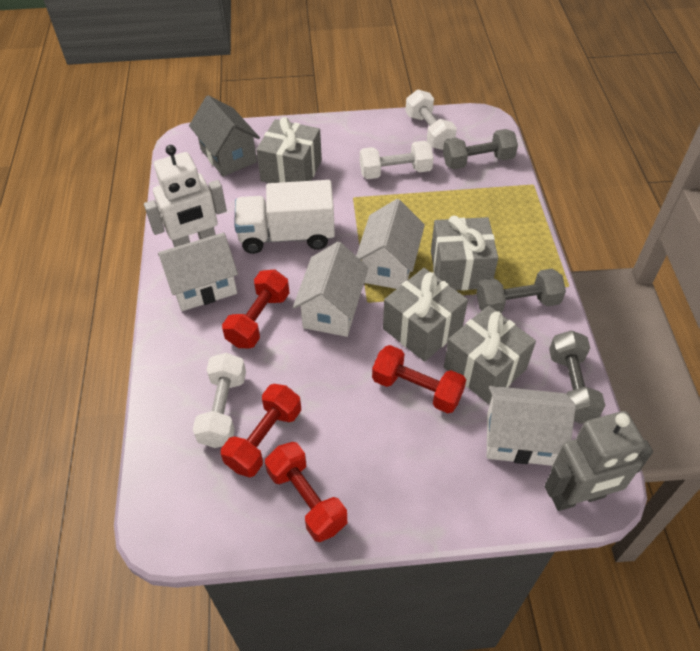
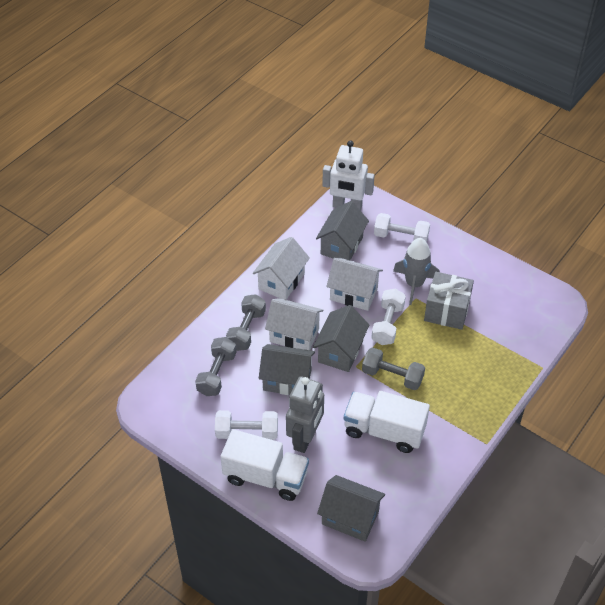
grey gift: [256,117,322,183] [383,268,468,362] [431,216,498,291] [444,306,536,404] = 4 -> [424,272,474,330] = 1
grey house: [189,95,260,177] = 1 -> [259,344,315,395] [313,305,369,372] [316,201,369,260] [317,475,385,542] = 4
grey rocket: none = 0 -> [393,238,440,305] = 1
red dumbbell: [221,384,301,477] [222,270,290,348] [265,442,347,542] [372,345,466,413] = 4 -> none = 0
white house: [158,233,238,311] [293,242,369,337] [356,199,425,289] [487,386,576,466] = 4 -> [253,237,310,300] [265,298,323,350] [326,258,383,311] = 3
white truck: [234,180,335,254] = 1 -> [220,429,309,501] [344,391,430,453] = 2

